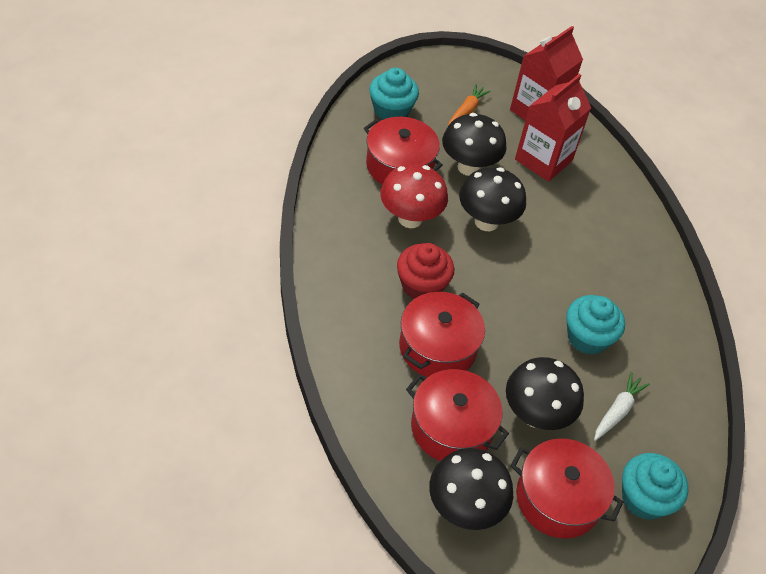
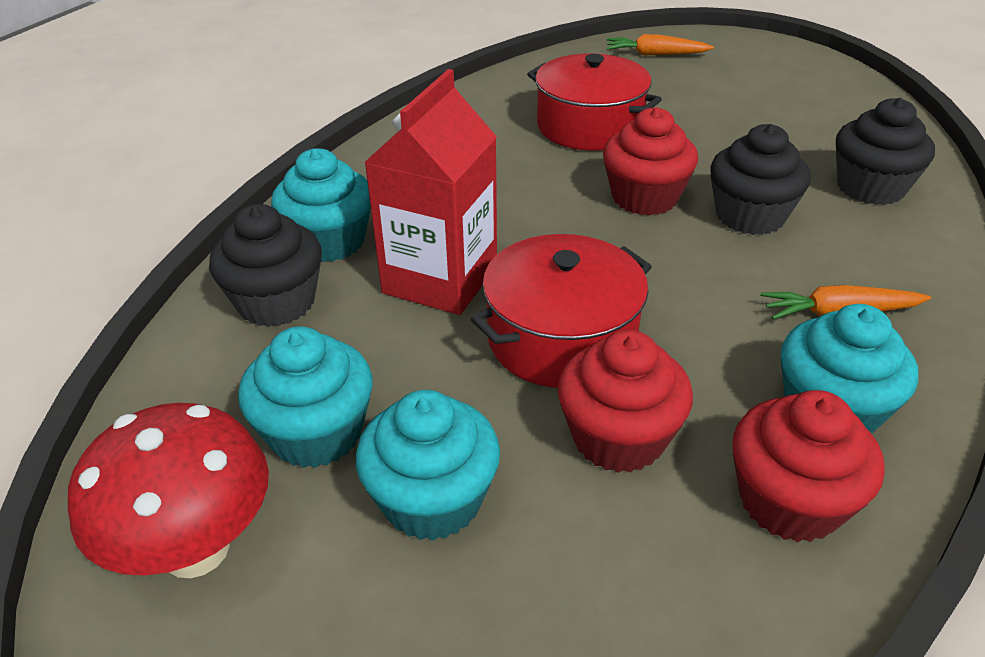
black cupcake: none = 0 -> [209,204,322,327] [710,124,811,235] [836,98,935,205] = 3
black mushroom: [429,448,513,530] [442,113,507,176] [459,167,526,231] [506,357,584,430] = 4 -> none = 0
orange carrot: [448,84,491,126] = 1 -> [607,34,714,55] [761,285,931,320] = 2
red carton: [510,26,583,121] [515,74,591,182] = 2 -> [364,69,497,315] = 1
red cupcake: [397,243,454,299] = 1 -> [558,330,693,473] [603,107,698,216] [732,390,885,542] = 3
red pot: [364,117,443,185] [399,292,485,377] [406,369,509,461] [510,438,623,538] = 4 -> [471,234,652,388] [527,53,662,151] = 2
turquoise cupcake: [369,68,419,120] [566,295,625,355] [622,453,688,520] = 3 -> [238,326,373,468] [271,148,371,262] [356,390,500,541] [781,304,918,434] = 4
white carrot: [594,372,650,441] = 1 -> none = 0

